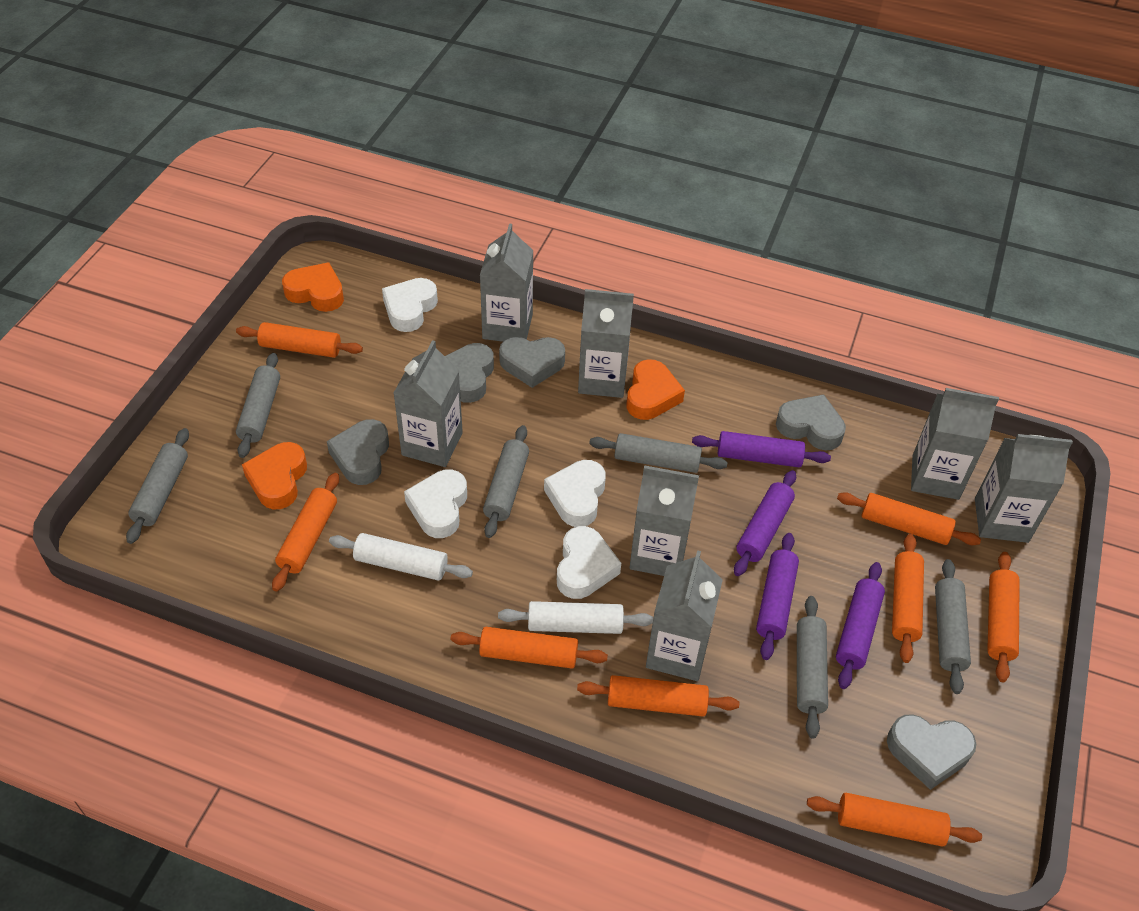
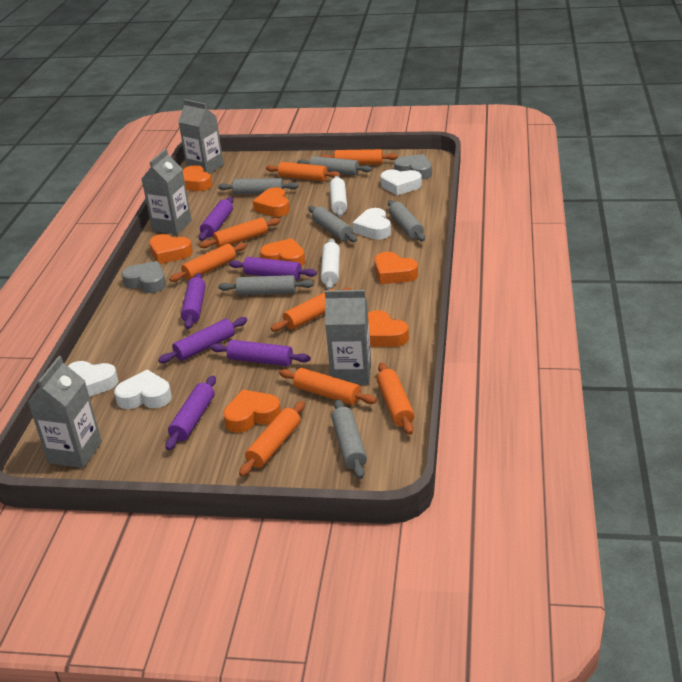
grey carton: [393,340,463,467] [480,223,533,342] [578,289,634,398] [629,465,699,576] [646,550,723,681] [911,388,999,500] [975,434,1073,543] = 7 -> [28,356,102,468] [142,149,192,234] [178,99,224,174] [325,290,371,385] = 4
grey heart: [327,419,389,485] [445,343,494,403] [499,337,565,388] [776,395,846,451] [887,714,976,790] = 5 -> [121,261,166,293] [394,154,432,180] = 2
orange heart: [242,442,307,509] [282,262,344,312] [626,359,685,420] = 3 -> [149,234,193,264] [183,165,212,191] [223,390,281,433] [253,187,290,217] [260,238,305,267] [368,310,409,347] [374,252,418,284] = 7
purple rolling pin: [692,431,831,467] [734,470,796,576] [756,533,799,660] [836,562,885,689] = 4 -> [158,317,247,363] [166,376,216,450] [181,273,206,329] [199,197,234,241] [210,340,311,366] [229,257,317,280] = 6

